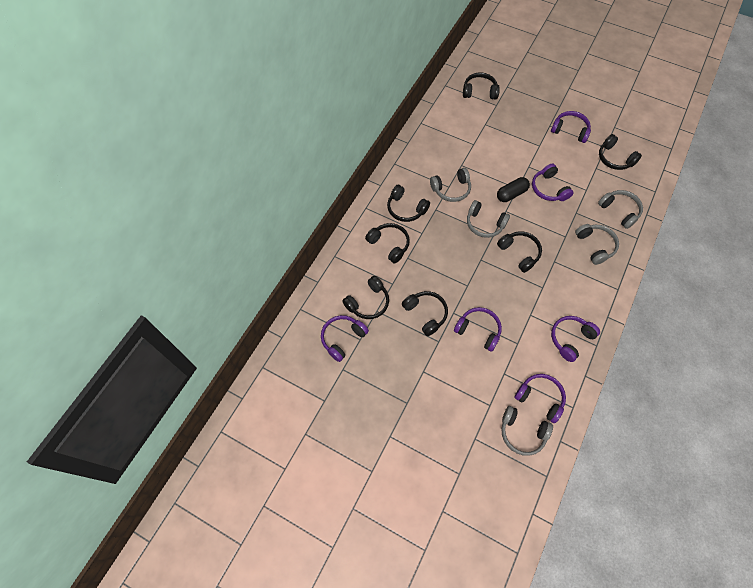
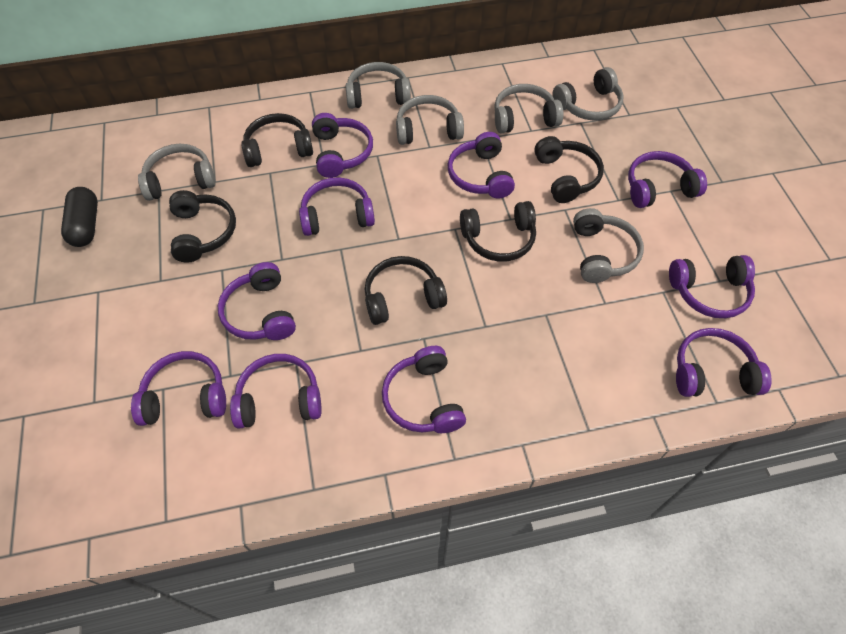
black headphones: [342,276,389,319] [365,223,410,263] [387,184,430,222] [402,291,448,336] [463,72,500,99] [497,231,542,273] [599,134,642,170] = 7 -> [169,190,236,263] [241,113,313,167] [365,256,447,325] [460,201,536,262] [534,136,604,203] = 5
grey headphones: [430,168,471,202] [467,200,510,238] [501,406,553,456] [575,224,619,265] [598,190,643,229] = 5 -> [138,144,216,201] [346,62,411,109] [396,95,464,145] [494,84,564,134] [553,67,624,121] [573,208,644,283] = 6
purple headphones: [321,315,369,362] [454,307,502,352] [514,374,566,423] [532,164,573,201] [551,111,591,143] [551,316,600,362] = 6 -> [131,351,226,426] [218,262,296,340] [230,354,322,429] [299,177,375,236] [312,113,373,178] [382,346,466,433] [447,132,515,199] [628,151,707,208] [669,255,755,318] [676,328,772,397] = 10

